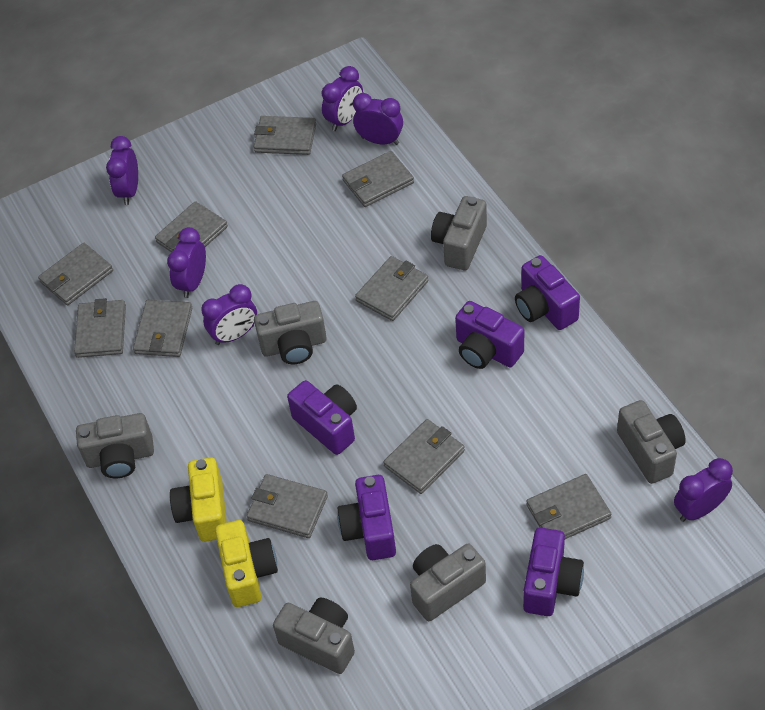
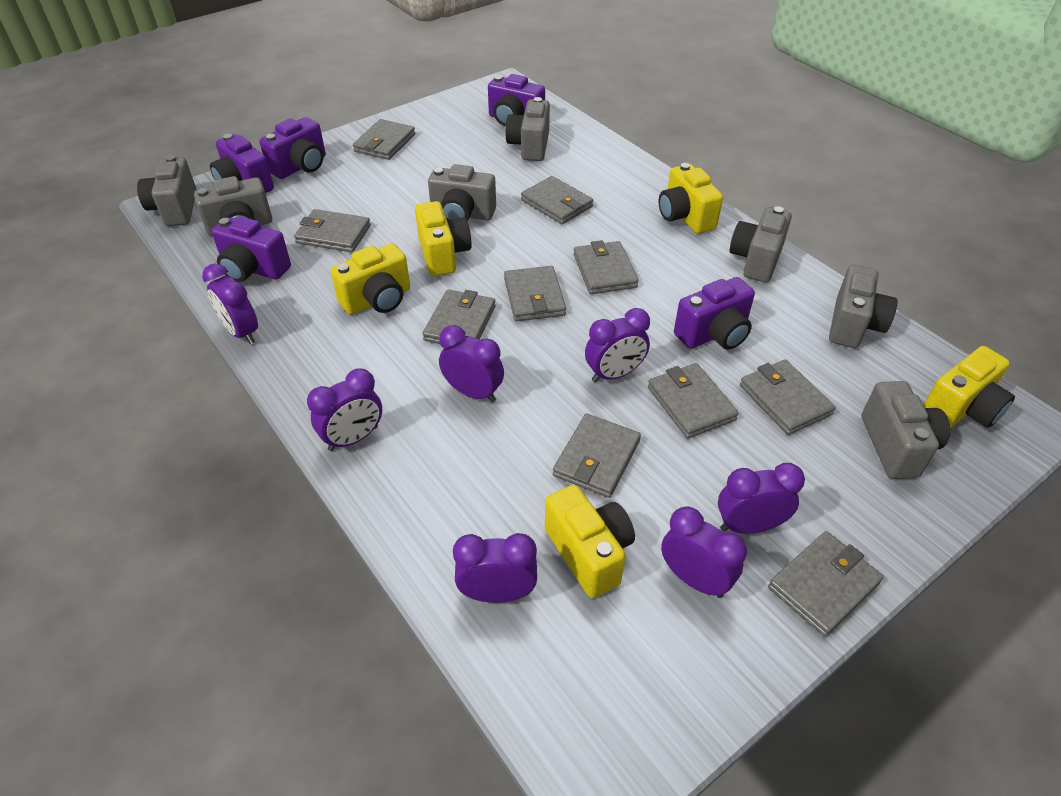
grey camera: [76,413,154,478] [254,301,327,364] [273,598,355,674] [410,543,486,621] [431,196,487,270] [617,400,686,484] = 6 -> [137,155,197,226] [194,176,272,236] [428,164,496,221] [505,97,550,161] [730,206,792,282] [829,265,898,348] [862,381,950,479] = 7
purple clock: [106,136,138,205] [167,227,206,298] [201,284,257,345] [322,66,363,131] [353,93,403,145] [674,458,733,522] = 6 -> [202,263,258,344] [307,368,382,451] [439,325,504,403] [453,533,537,603] [585,308,650,382] [661,506,747,598] [718,463,805,534] = 7
yellow camera: [170,457,227,542] [215,520,278,607] = 2 -> [330,243,410,315] [415,201,471,276] [545,485,635,598] [659,163,723,234] [924,346,1015,428] = 5

